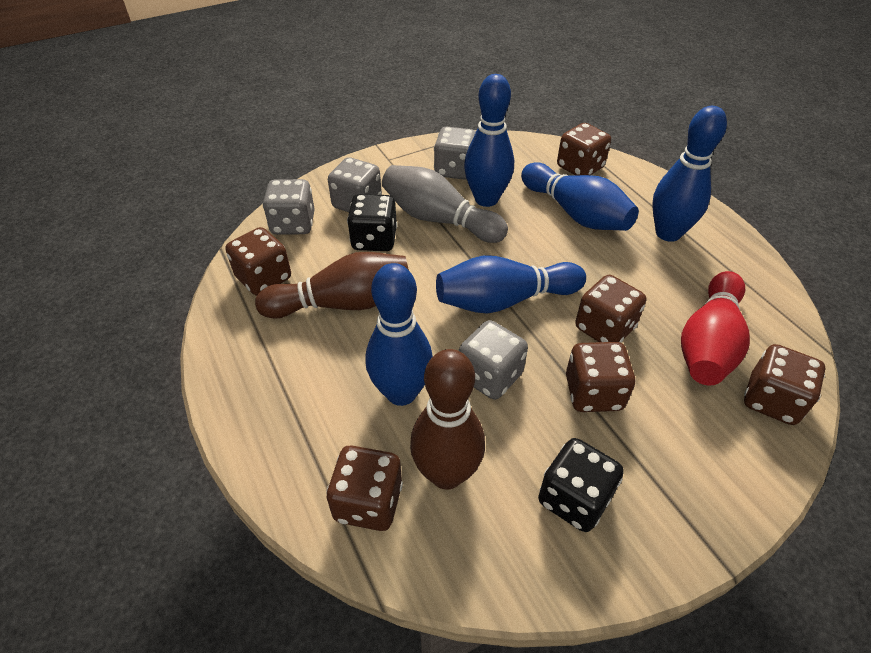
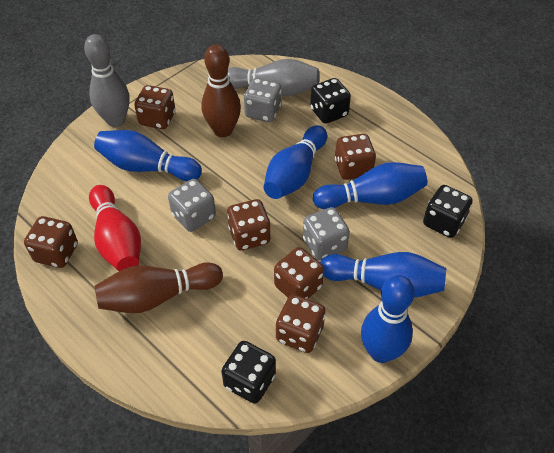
black dice: [347,194,397,251] [538,438,624,532] = 2 -> [221,341,276,404] [310,78,351,124] [423,185,473,238] = 3
grey bowling pin: [382,165,508,243] = 1 -> [84,34,130,127] [227,59,319,96] = 2
grey dice: [263,179,315,235] [328,157,382,212] [434,127,476,180] [459,320,528,400] = 4 -> [168,179,216,232] [244,78,281,122] [303,207,350,260] = 3

